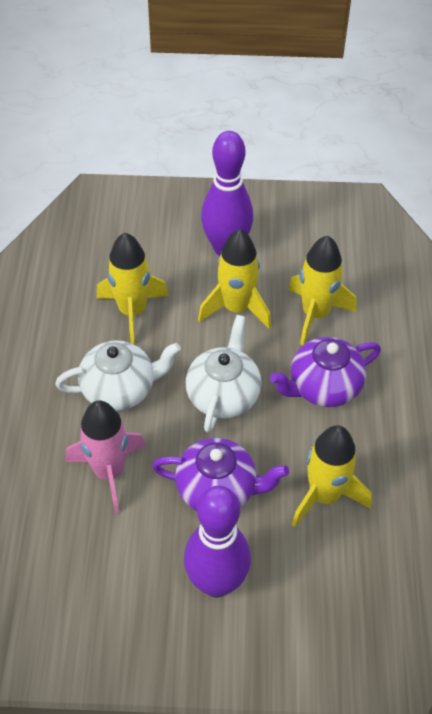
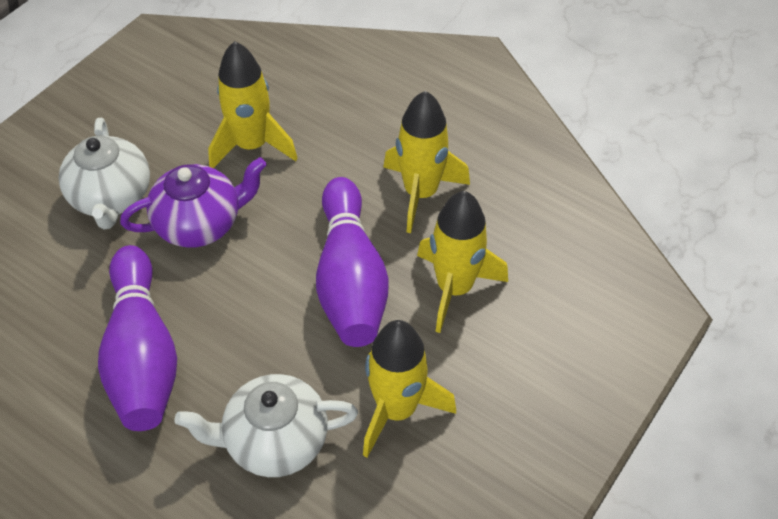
pink rocket: [66,400,146,514] = 1 -> none = 0
purple teapot: [152,438,289,511] [270,337,381,407] = 2 -> [120,157,267,248] = 1

